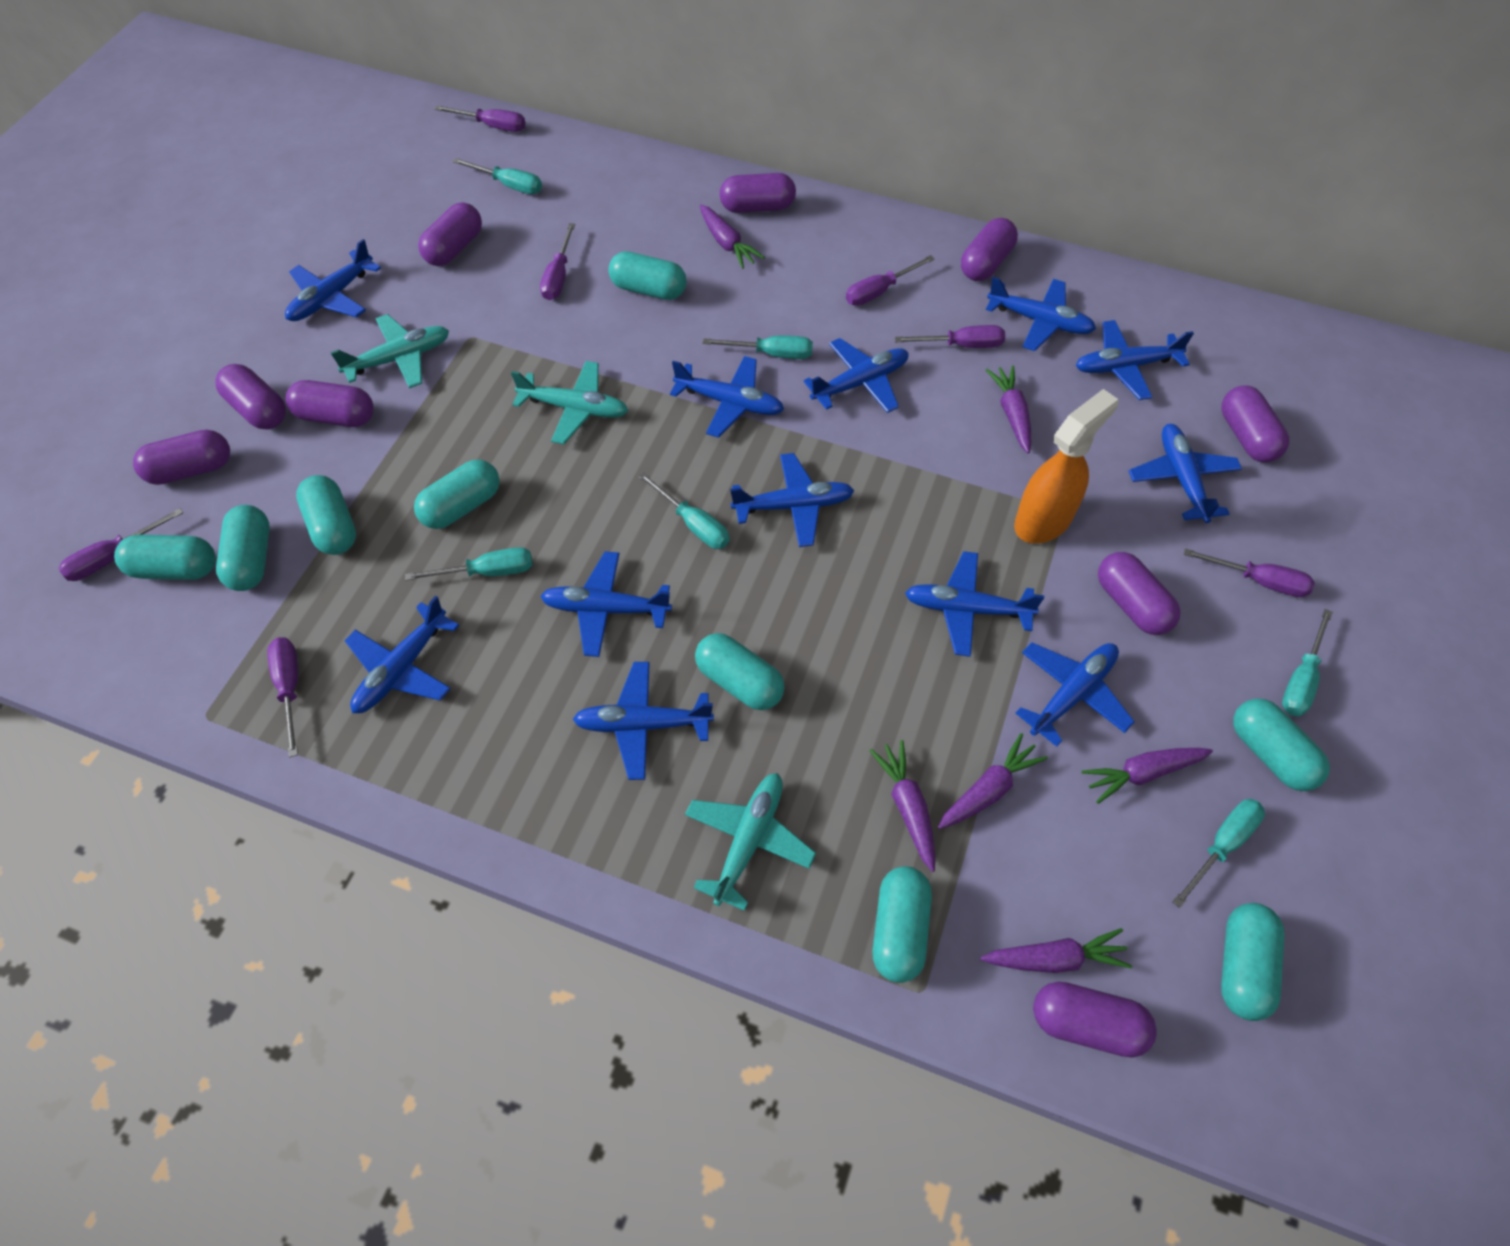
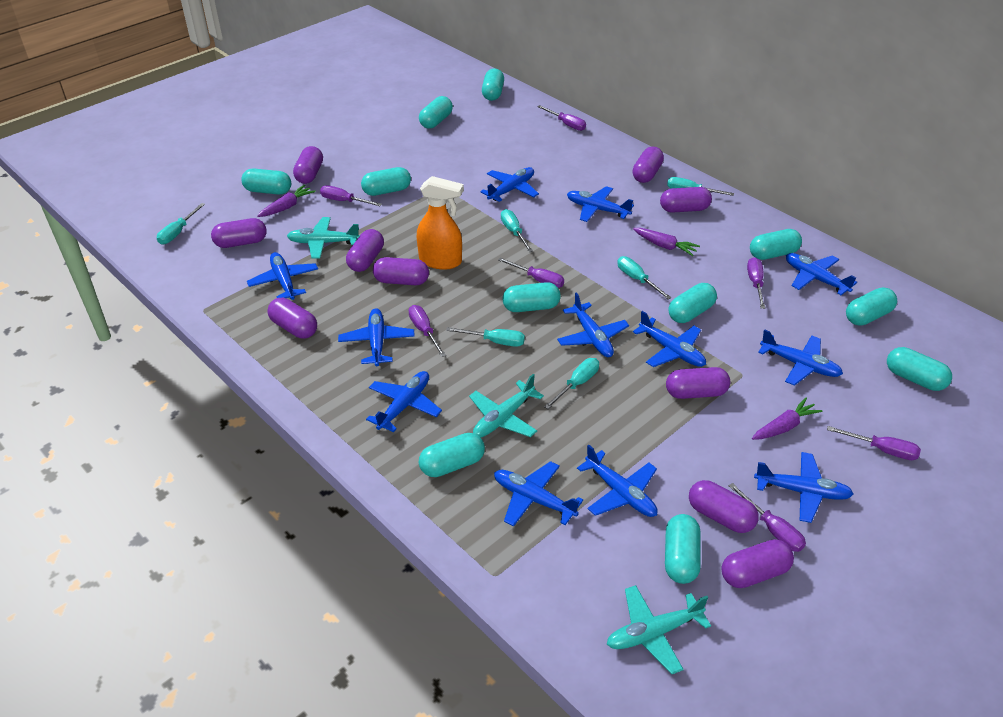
purple capsule: [133,430,230,485] [215,364,286,429] [286,380,374,427] [418,202,482,266] [720,173,796,213] [961,218,1018,281] [1033,982,1157,1058] [1098,552,1181,635] [1221,386,1289,463] = 9 -> [211,218,267,248] [267,298,317,339] [293,146,323,184] [346,229,384,272] [373,257,429,285] [632,147,664,183] [660,187,712,213] [666,367,730,399] [689,480,759,533] [721,539,794,588] = 10
purple carrot: [700,205,765,269] [869,740,935,872] [938,733,1048,829] [981,928,1132,973] [986,365,1031,453] [1081,748,1213,804] = 6 -> [257,185,316,217] [633,228,700,256] [752,398,823,440] = 3
turquoise capsule: [114,535,215,580] [216,505,270,591] [296,475,356,555] [414,459,500,529] [609,251,687,300] [695,633,785,710] [872,866,932,983] [1221,903,1285,1021] [1233,699,1330,791] = 9 -> [241,168,291,195] [361,167,411,196] [419,96,453,129] [419,433,485,477] [482,68,504,101] [503,282,561,312] [665,514,701,584] [668,283,717,323] [750,229,802,260] [846,287,897,326] [887,347,952,391] = 11

